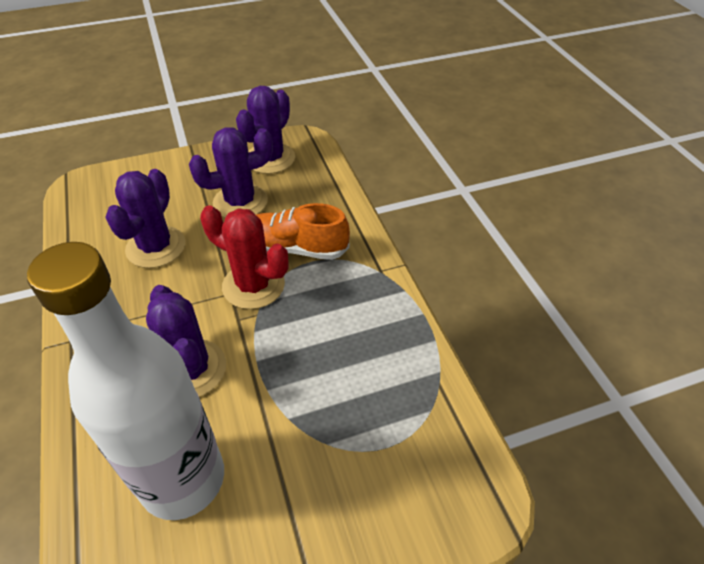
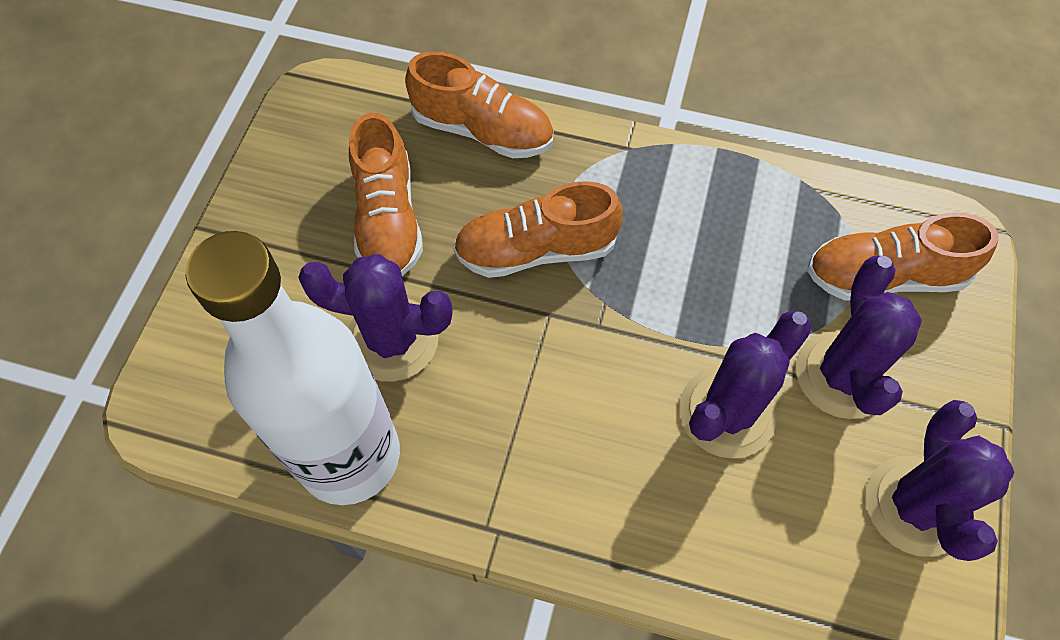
orange shoe: [256,203,350,260] = 1 -> [349,113,423,276] [405,51,553,158] [453,181,623,278] [807,213,999,301] = 4
red cactus: [200,205,288,309] = 1 -> none = 0

